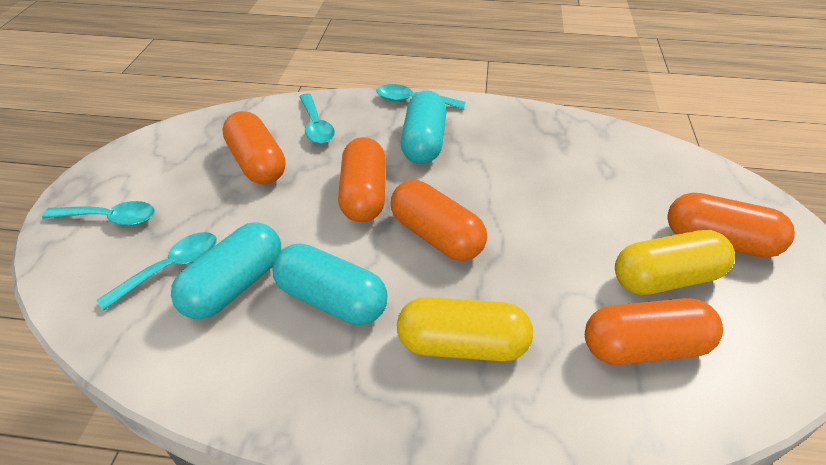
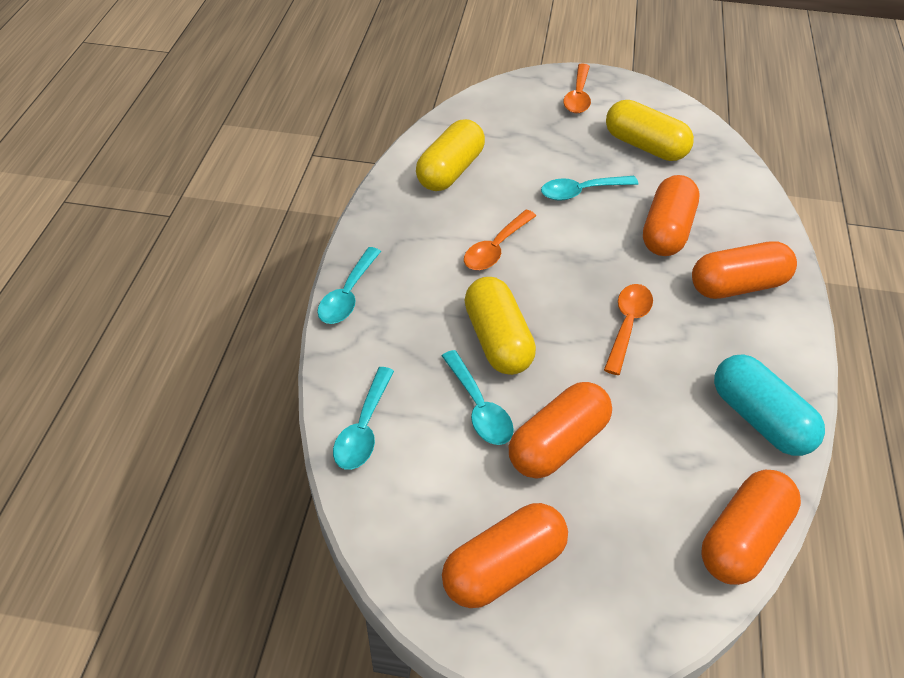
orange spoon: none = 0 -> [464,210,536,270] [563,63,591,113] [604,284,653,375] = 3
turquoise capsule: [171,222,281,319] [272,244,388,325] [401,91,446,164] = 3 -> [714,354,825,456] = 1
yellow capsule: [397,297,533,361] [615,230,735,295] = 2 -> [416,119,485,191] [465,277,536,375] [606,100,694,161] = 3

